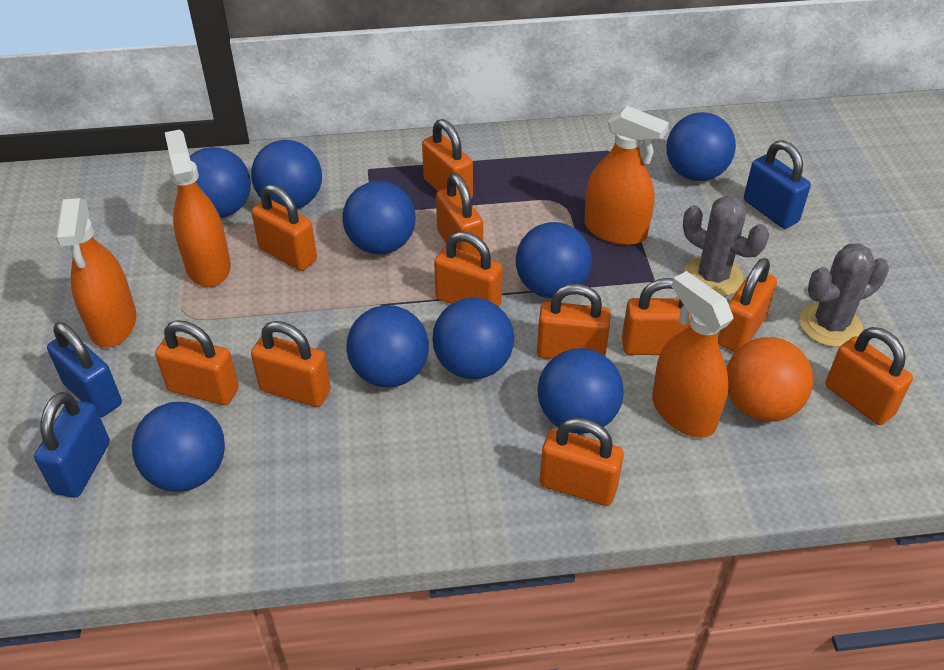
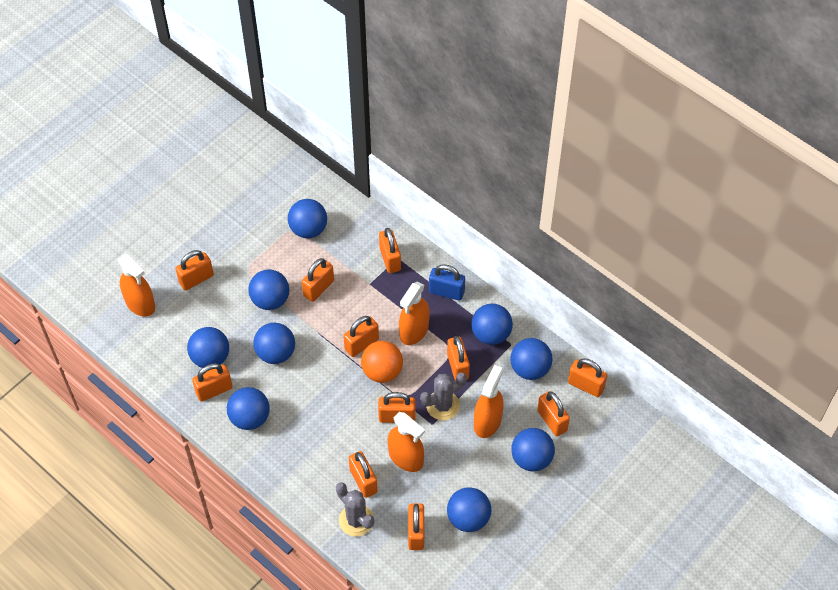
blue padlock: [34,392,110,498] [47,322,122,417] [744,140,811,229] = 3 -> [429,264,465,301] = 1

